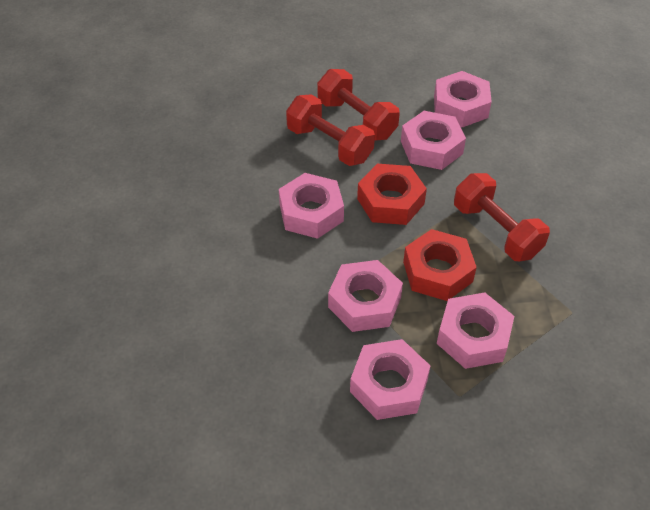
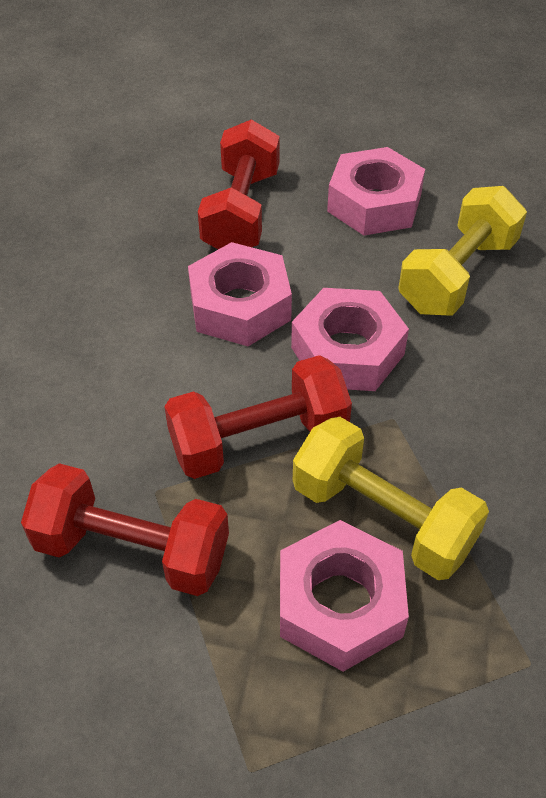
pink nut: [279,173,344,239] [328,260,403,332] [350,339,430,420] [401,111,466,170] [434,71,492,127] [437,292,514,369] = 6 -> [188,242,292,346] [280,520,409,672] [291,288,409,391] [327,147,425,235] = 4
red nut: [357,164,427,225] [403,229,477,301] = 2 -> none = 0
yellow dumbbell: none = 0 -> [293,417,489,580] [399,186,527,316] = 2

